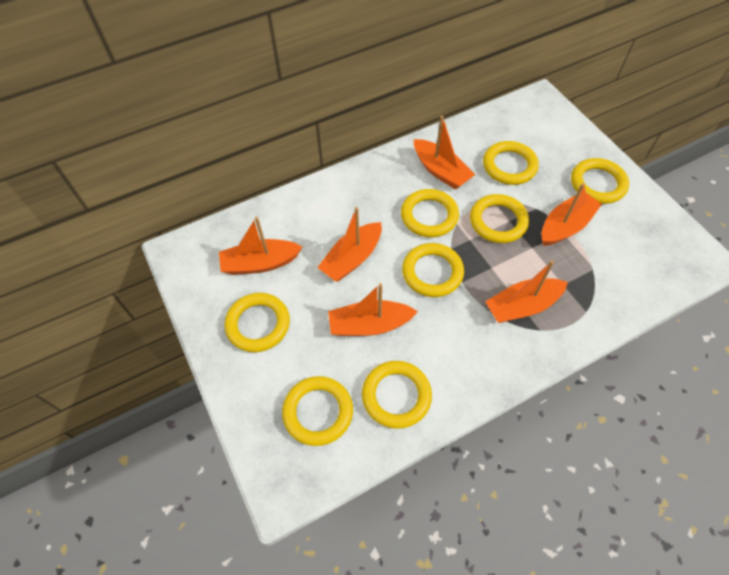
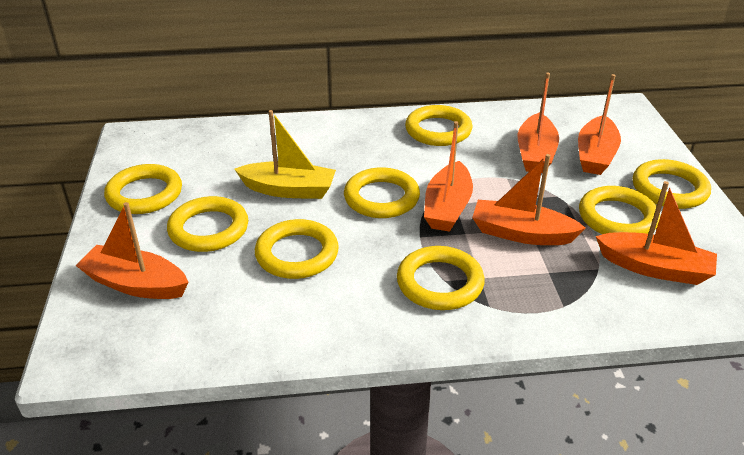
yellow boat: none = 0 -> [234,110,336,199] = 1

